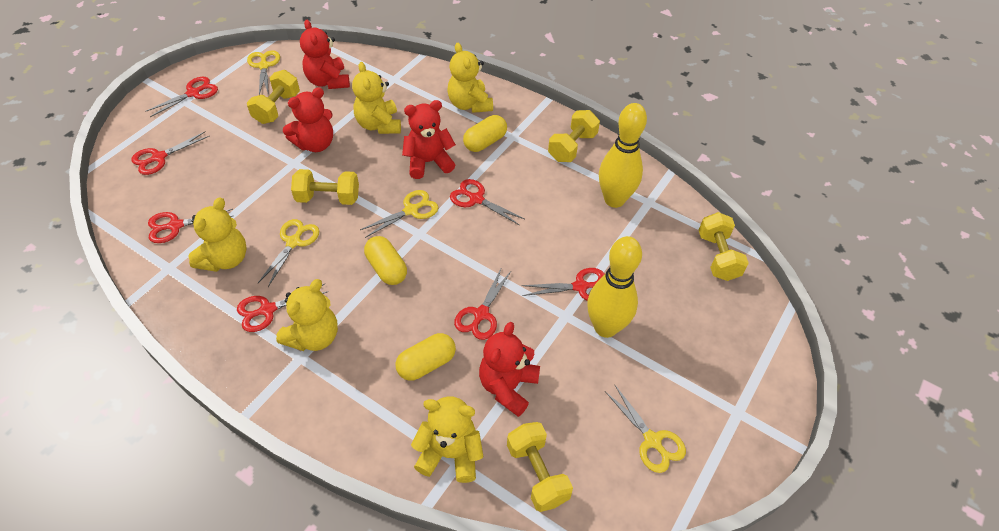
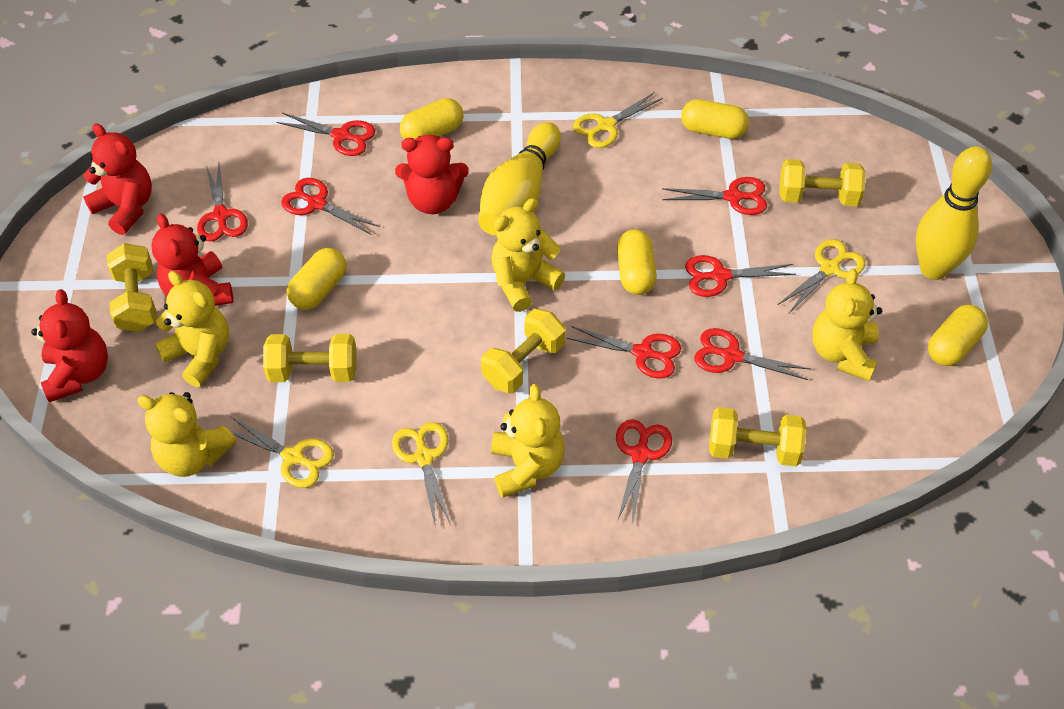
red scissors: [131,131,209,175] [145,77,218,117] [148,209,233,243] [237,284,329,332] [450,179,524,225] [454,267,512,340] [521,268,605,301] = 7 -> [197,164,248,241] [277,113,375,156] [281,178,380,235] [567,326,681,379] [616,419,672,522] [662,177,767,215] [685,255,796,297] [694,328,811,380] = 8
yellow capsule: [364,236,407,285] [396,333,456,381] [463,115,507,152] = 3 -> [287,248,346,310] [400,98,463,139] [617,229,657,295] [681,99,749,139] [928,304,988,366] = 5

